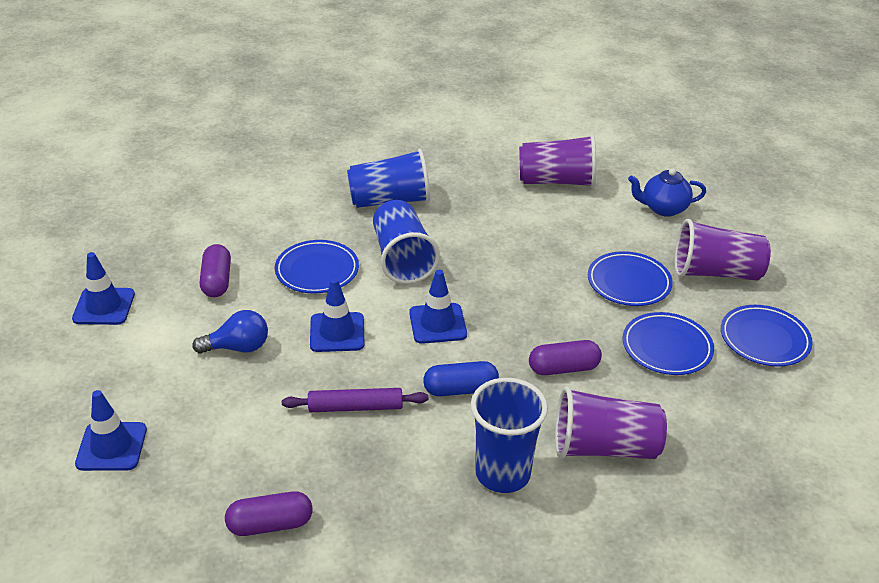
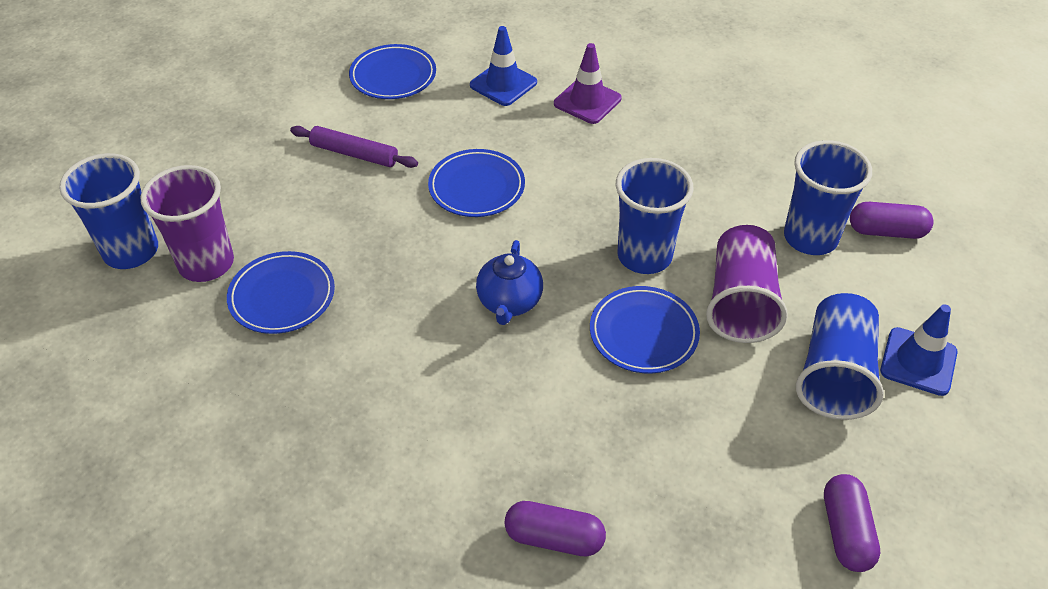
blue capsule: [423,361,499,396] = 1 -> none = 0
blue cup: [347,149,430,208] [373,200,440,284] [471,378,548,493] = 3 -> [59,153,158,269] [615,158,693,274] [784,140,872,255] [796,293,884,420] = 4
blue light bulb: [192,310,268,354] = 1 -> none = 0
blue traffic cone: [72,252,135,325] [75,390,147,471] [310,278,365,352] [409,270,467,344] = 4 -> [470,26,537,106] [880,304,957,396] = 2
purple cup: [519,134,596,188] [555,387,667,459] [674,219,771,281] = 3 -> [140,165,234,282] [706,225,788,343] = 2
purple traffic cone: none = 0 -> [554,43,622,124] = 1

